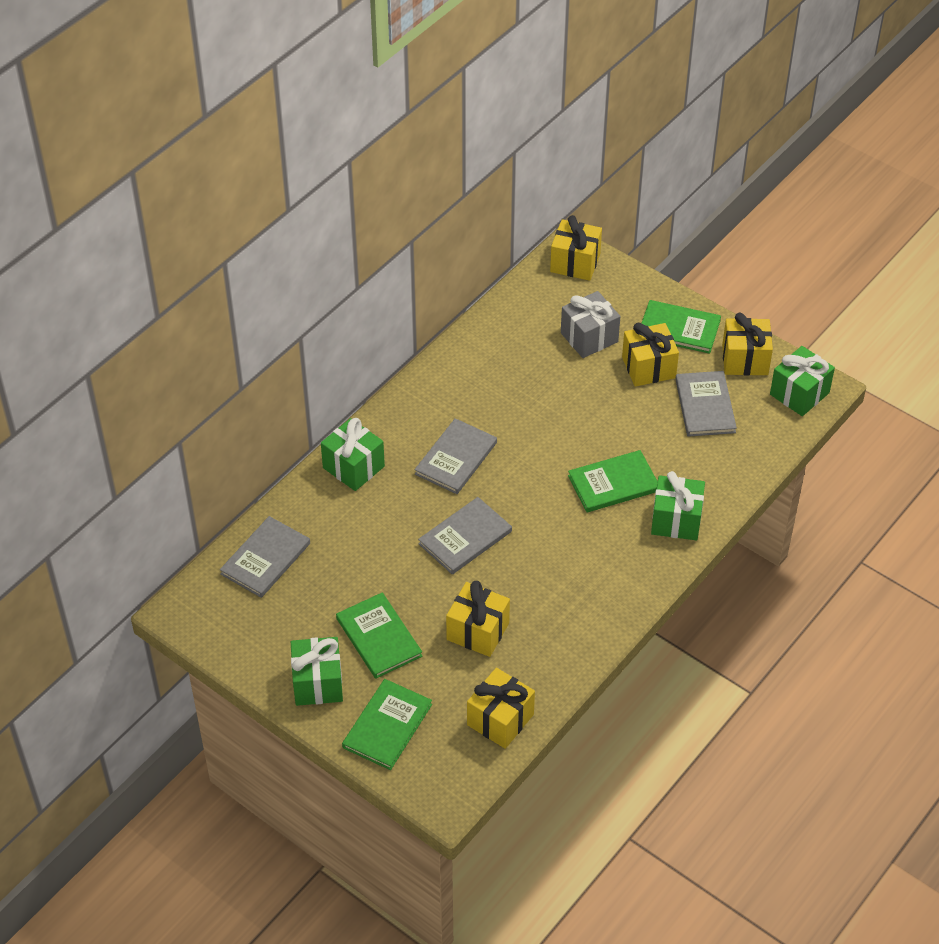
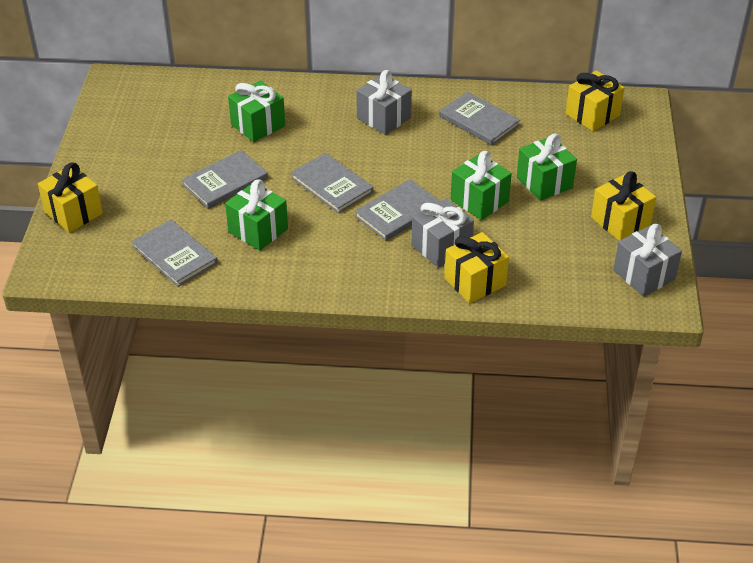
green book: [336,592,422,679] [342,679,432,770] [568,450,658,512] [642,300,721,354] = 4 -> none = 0
grey book: [220,516,310,598] [414,418,497,494] [418,497,512,575] [675,371,737,437] = 4 -> [132,219,218,287] [182,150,268,209] [291,153,373,214] [355,179,440,241] [439,92,520,146] = 5
grey gift: [561,291,620,358] = 1 -> [356,70,412,135] [412,198,474,268] [613,224,682,297] = 3
yellow gift: [446,581,510,657] [467,668,535,749] [550,215,602,281] [622,323,679,387] [722,313,773,376] = 5 -> [38,162,103,233] [444,232,509,303] [566,70,625,131] [591,171,656,241] = 4

